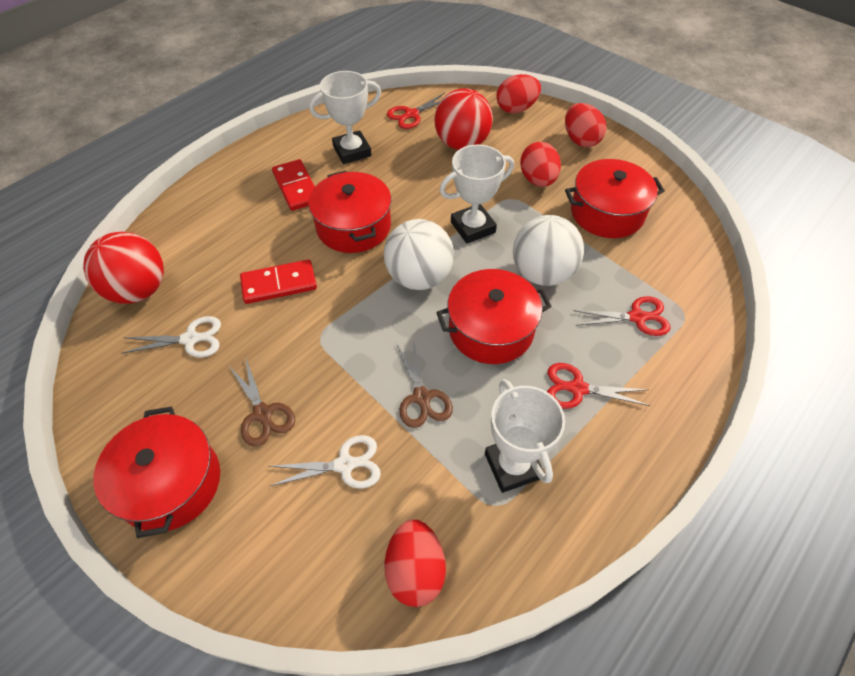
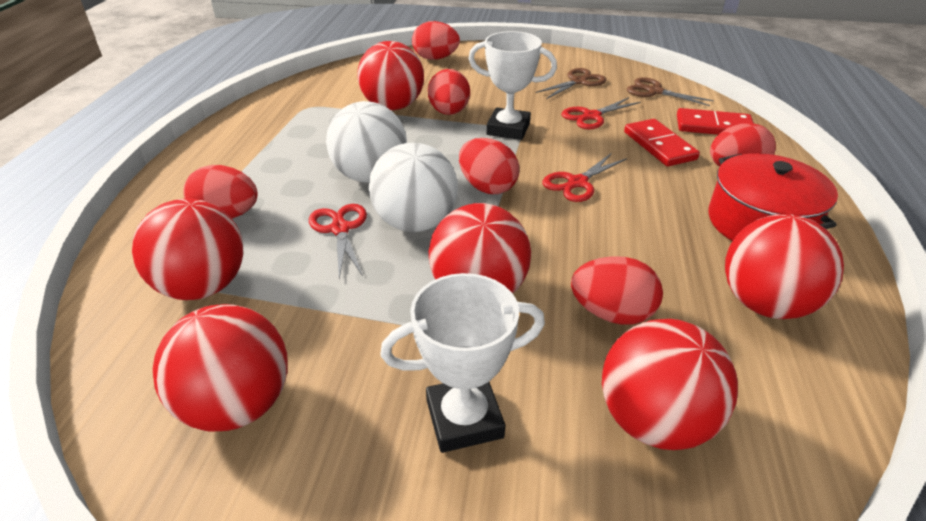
red ball: [83,232,164,304] [434,88,493,150] = 2 -> [132,198,244,300] [153,304,288,432] [357,41,424,110] [429,203,531,294] [602,319,738,450] [725,214,844,319] = 6
red egg: [384,520,446,607] [497,74,541,114] [520,142,561,187] [565,103,606,147] = 4 -> [183,165,257,218] [412,21,460,60] [428,69,470,115] [459,138,519,194] [571,256,663,325] [710,123,776,167] = 6
red pot: [93,406,220,538] [308,171,391,253] [436,269,552,364] [565,159,665,238] = 4 -> [708,153,838,241] = 1
white scissors: [121,316,221,358] [268,435,381,489] = 2 -> none = 0
white trophy: [309,71,381,164] [439,144,514,243] [485,379,565,493] = 3 -> [380,273,545,453] [469,31,557,140] = 2

